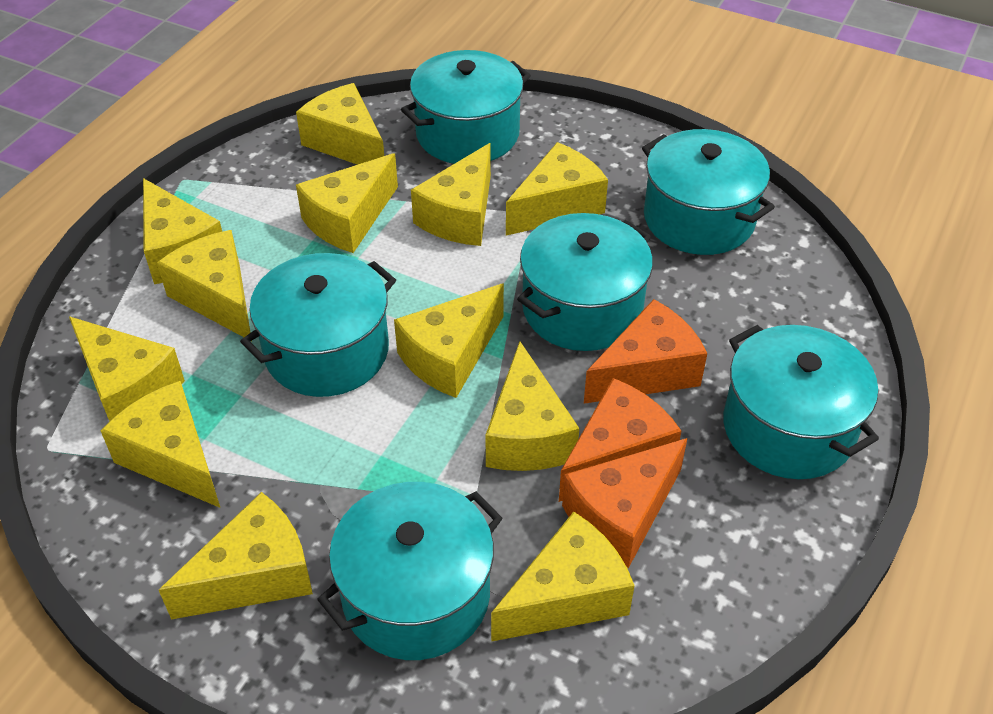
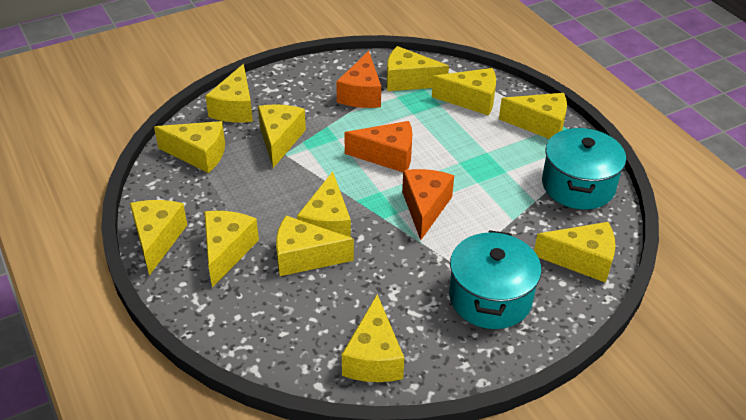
turquoise pot: [240,253,396,397] [317,482,503,660] [401,50,531,164] [517,213,653,351] [642,129,775,255] [723,325,879,479] = 6 -> [449,230,541,329] [542,127,626,210] = 2

